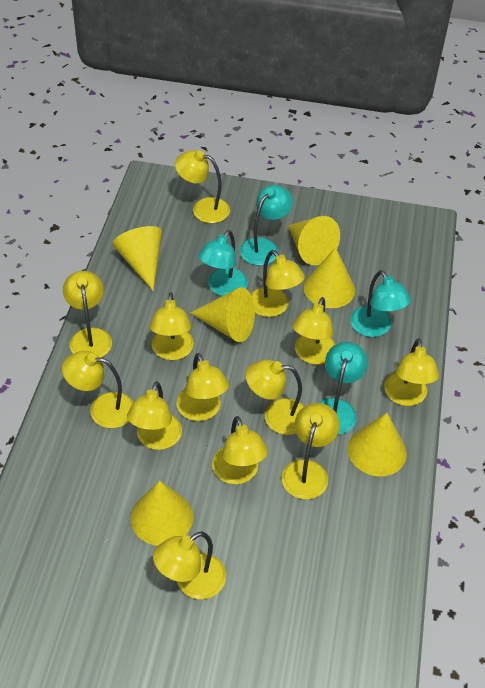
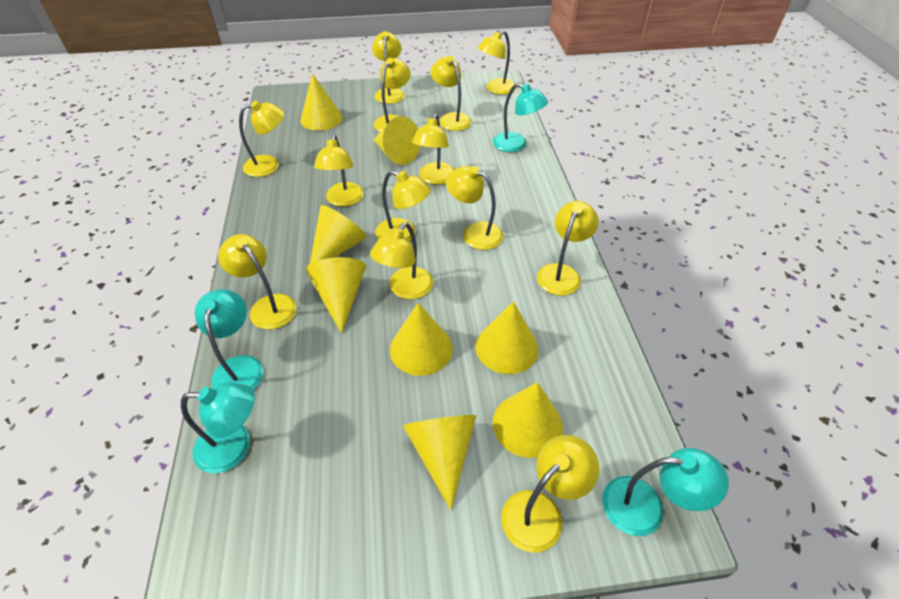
yellow cone: [112,226,162,291] [131,481,193,546] [190,287,255,342] [288,216,340,265] [304,247,355,308] [348,413,407,476] = 6 -> [300,73,343,131] [306,257,366,334] [310,205,367,264] [373,116,420,165] [390,303,453,376] [403,415,476,510] [476,301,539,374] [493,382,563,458] = 8

